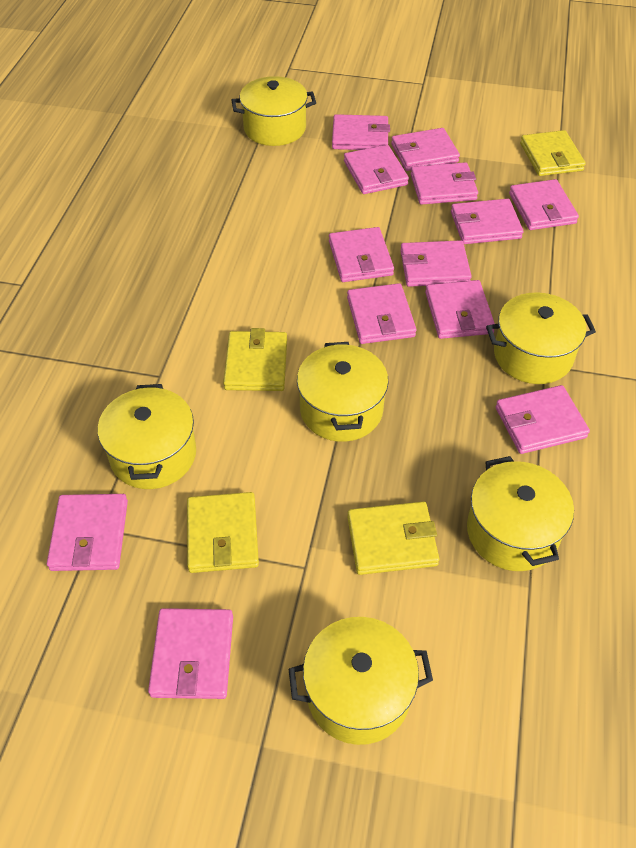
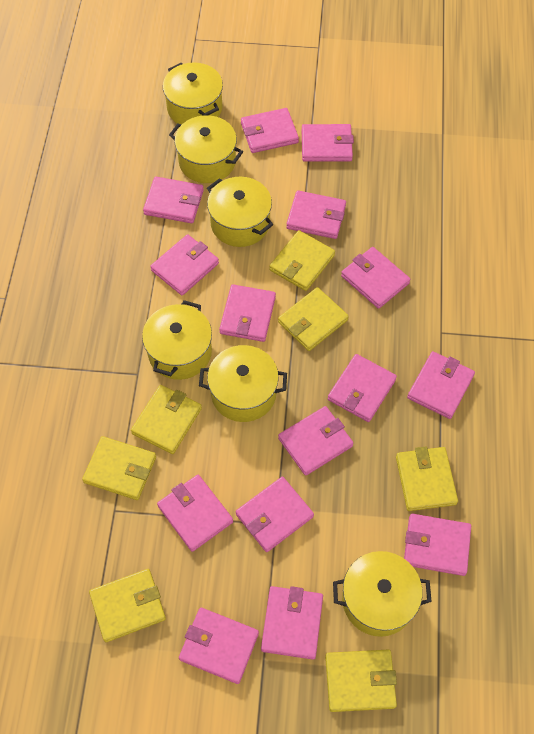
pink wallet: [47,494,128,571] [148,608,233,699] [329,227,394,282] [332,114,390,150] [344,145,409,194] [347,283,416,344] [391,128,460,171] [400,240,472,287] [411,162,478,205] [425,280,495,339] [451,199,523,244] [496,385,590,454] [509,179,579,230] = 13 -> [143,177,204,223] [150,234,219,296] [157,475,233,552] [179,608,259,684] [219,284,276,342] [236,477,314,552] [241,108,299,153] [261,586,323,660] [278,406,354,476] [286,190,346,239] [302,124,354,161] [328,354,397,422] [341,247,410,309] [404,514,471,576] [407,351,475,419] = 15
yellow wallet: [187,492,259,573] [223,328,287,391] [347,502,439,575] [520,130,586,176] = 4 -> [82,436,156,500] [89,569,166,642] [131,385,202,454] [269,230,335,291] [278,287,349,351] [325,650,397,712] [396,446,458,511] = 7

